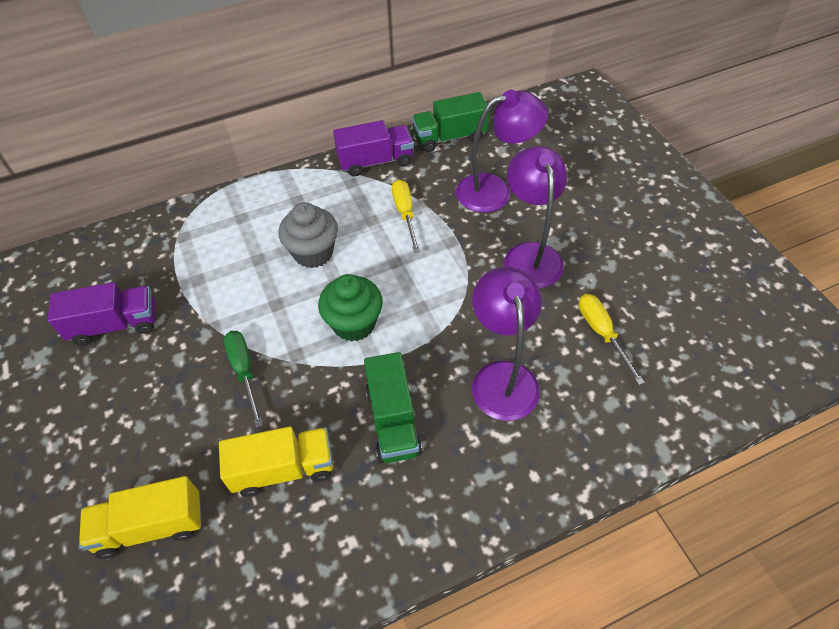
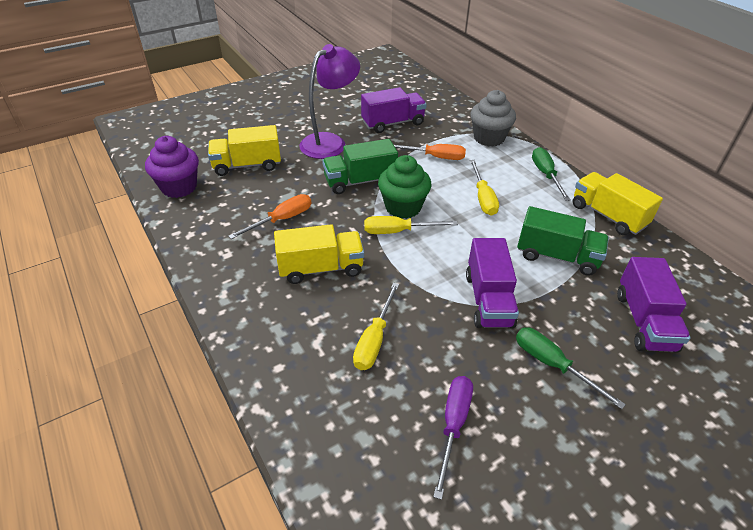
green screwdriver: [224,331,263,427] = 1 -> [516,327,626,409] [532,147,570,201] = 2
orange screwdriver: none = 0 -> [228,194,311,239] [394,144,466,160] = 2
purple cupcake: none = 0 -> [145,136,199,198] = 1
purple lamp: [456,90,548,213] [472,267,542,421] [504,146,567,288] = 3 -> [299,44,360,159] = 1
purple screwdriver: none = 0 -> [433,376,473,500] = 1
purple truck: [48,282,155,346] [333,120,414,177] = 2 -> [361,87,427,133] [466,238,519,328] [617,257,690,353] = 3
yellow screwdriver: [392,180,420,253] [578,294,645,385] = 2 -> [353,283,399,370] [364,216,458,234] [470,160,499,216] = 3
yellow truck: [79,476,202,559] [219,426,333,497] = 2 -> [208,125,281,176] [274,224,364,284] [573,172,663,235] = 3

